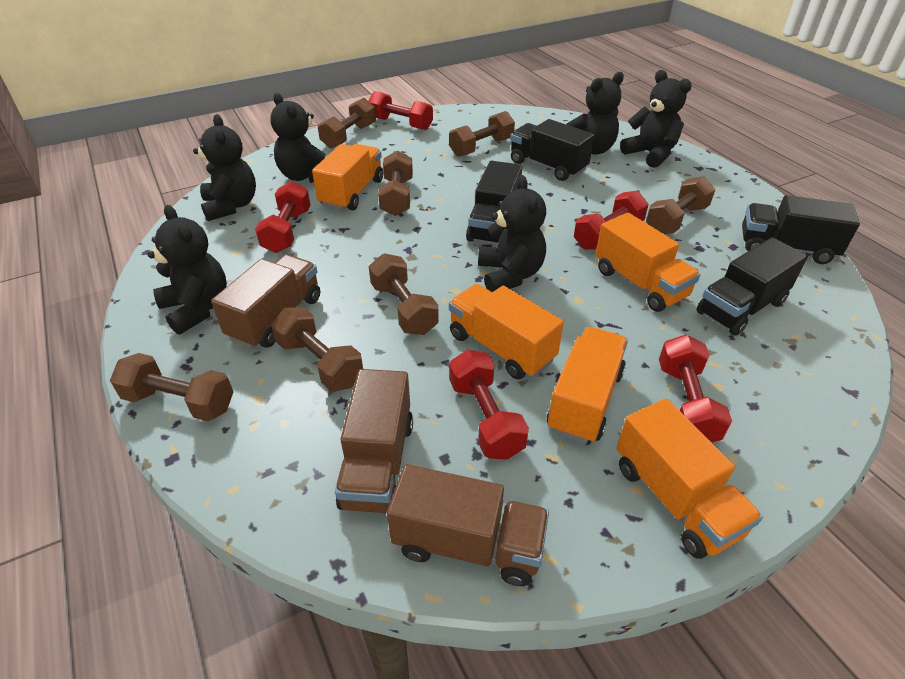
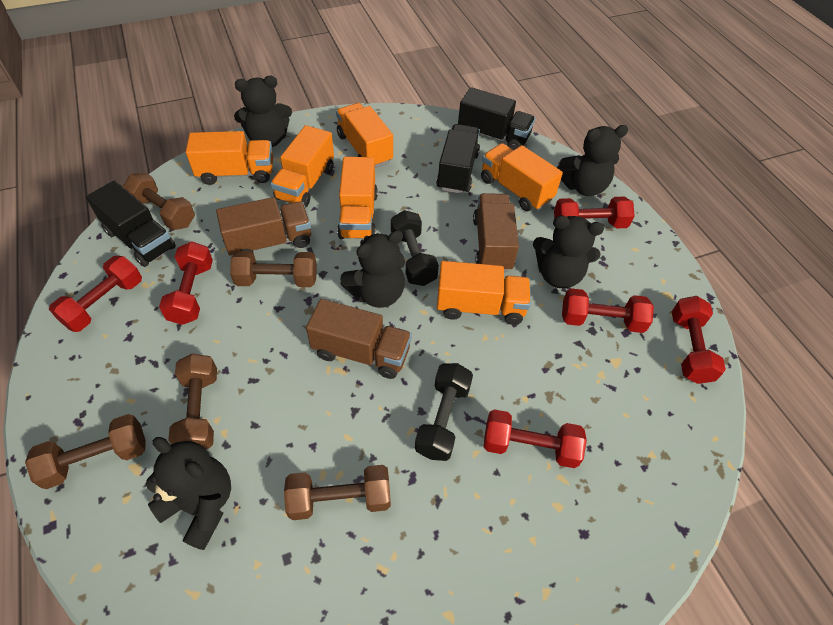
black dumbbell: none = 0 -> [391,210,439,286] [415,363,473,461] = 2
black teddy bear: [147,205,227,335] [193,114,256,221] [270,93,326,183] [478,175,546,292] [566,72,624,155] [620,70,692,168] = 6 -> [146,437,231,550] [234,76,292,147] [340,230,405,308] [533,215,604,288] [557,125,628,196] = 5
black truck: [466,161,522,244] [510,119,594,181] [696,237,808,336] [742,195,860,264] = 4 -> [86,180,176,267] [436,124,480,194] [458,87,535,150] = 3
brown dumbbell: [110,353,233,421] [271,307,363,391] [318,98,376,149] [369,253,439,335] [378,151,413,216] [449,111,515,157] [646,176,716,234] = 7 -> [25,414,146,489] [123,173,195,230] [168,353,217,449] [230,251,317,287] [284,465,391,520] = 5
orange truck: [312,144,383,210] [449,284,564,379] [547,327,628,444] [595,212,700,312] [616,399,763,559] = 5 -> [186,131,273,185] [270,125,334,208] [336,103,393,168] [337,157,378,239] [437,261,531,325] [481,143,563,211] = 6
red dumbbell: [255,181,311,253] [369,91,433,130] [449,350,529,460] [574,191,649,250] [659,335,732,442] = 5 -> [49,256,142,332] [159,241,213,325] [484,409,587,468] [554,197,635,229] [562,288,654,333] [672,296,726,384] = 6

